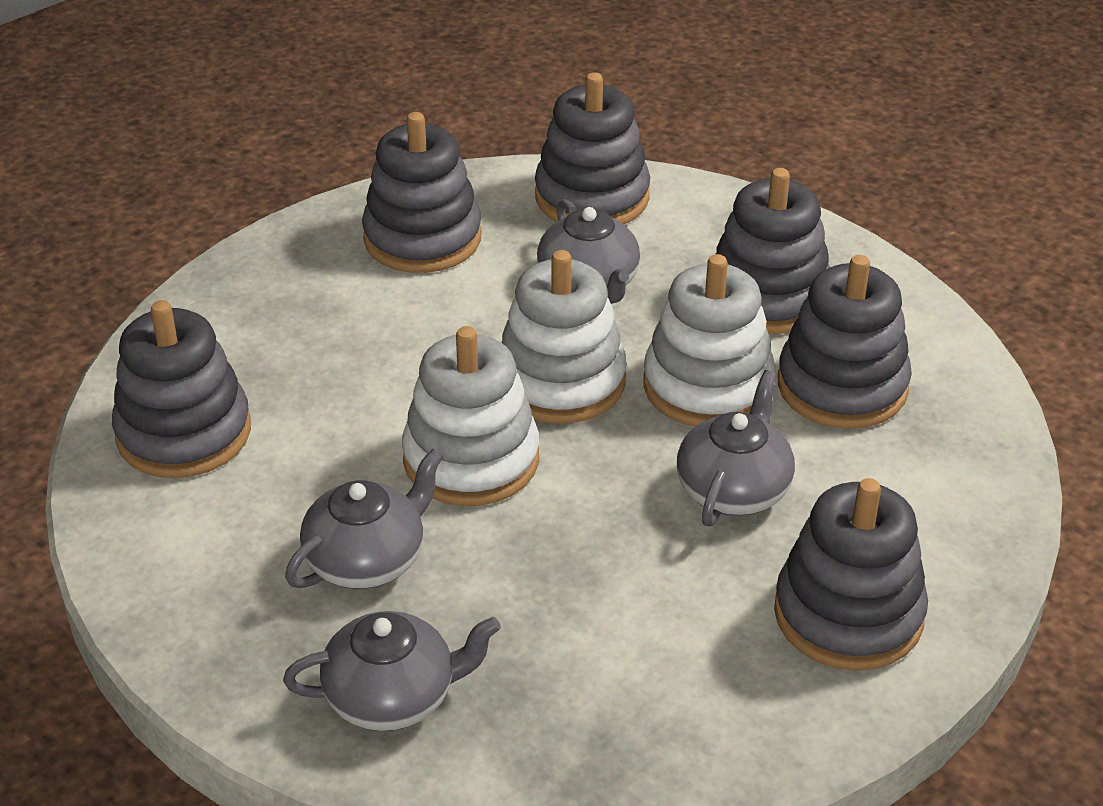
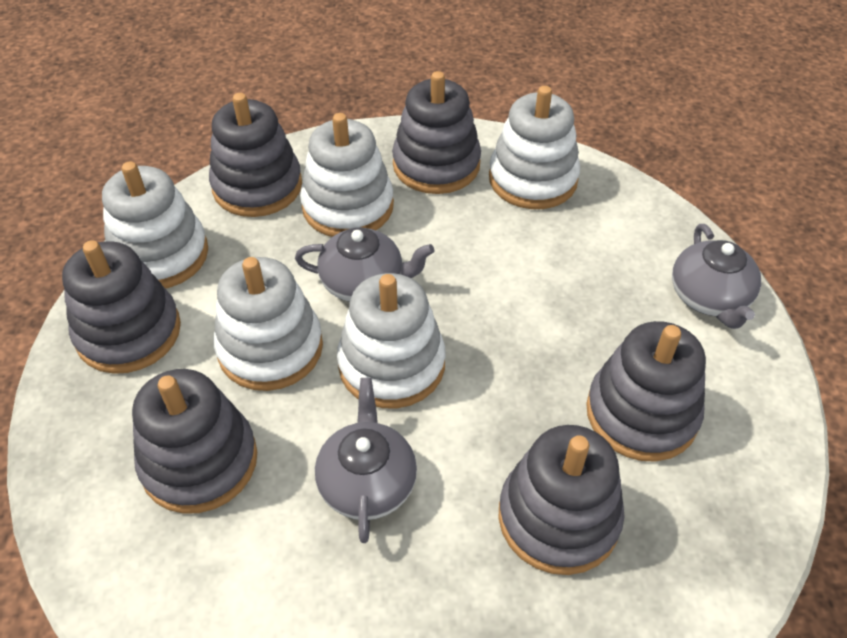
grey teapot: [283,611,501,731] [285,449,443,589] [537,199,640,304] [677,370,795,527] = 4 -> [295,227,434,302] [315,378,417,543] [672,224,761,329] = 3
white stacking toy: [402,326,539,506] [501,250,627,424] [644,254,776,427] = 3 -> [102,161,208,289] [214,257,323,391] [300,113,394,237] [337,273,446,408] [489,86,580,209] = 5

